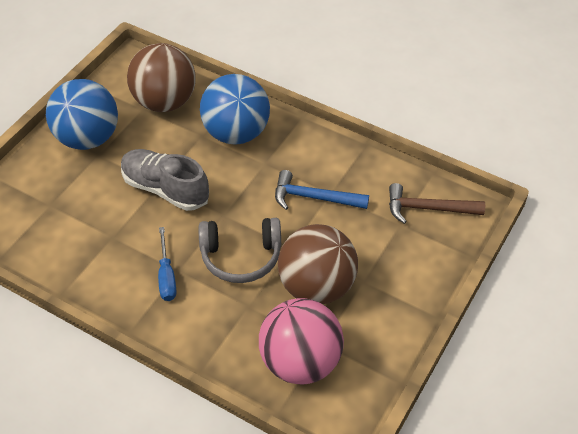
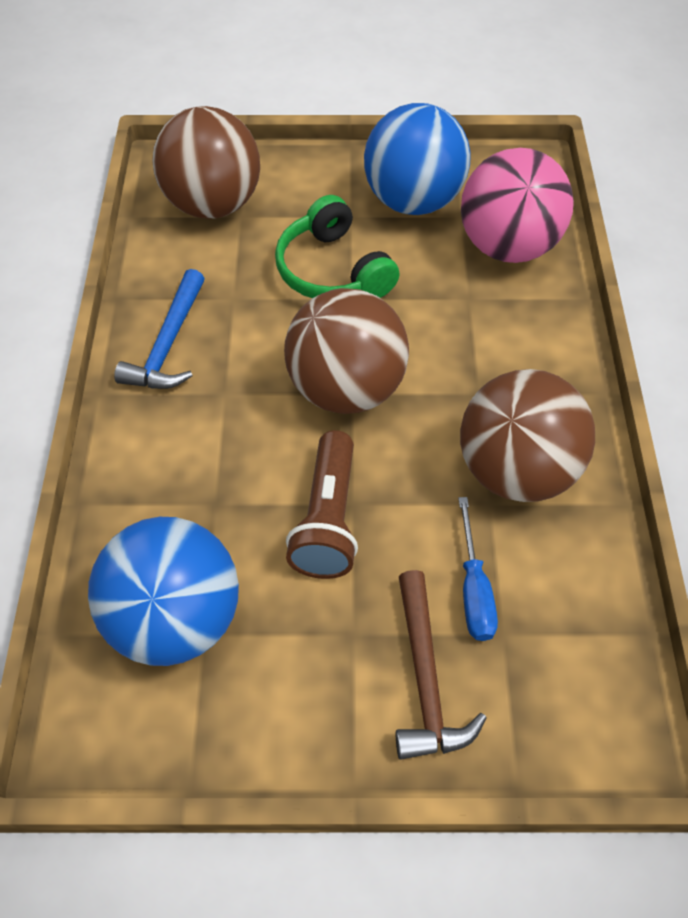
brown ball: [127,43,196,112] [278,224,358,304] = 2 -> [152,106,260,219] [284,288,409,414] [460,369,595,502] = 3
brown flashlight: none = 0 -> [286,430,358,579] = 1
green headphones: none = 0 -> [275,195,400,298] = 1
grey headphones: [199,218,281,283] = 1 -> none = 0
grey shoe: [121,149,209,211] = 1 -> none = 0

